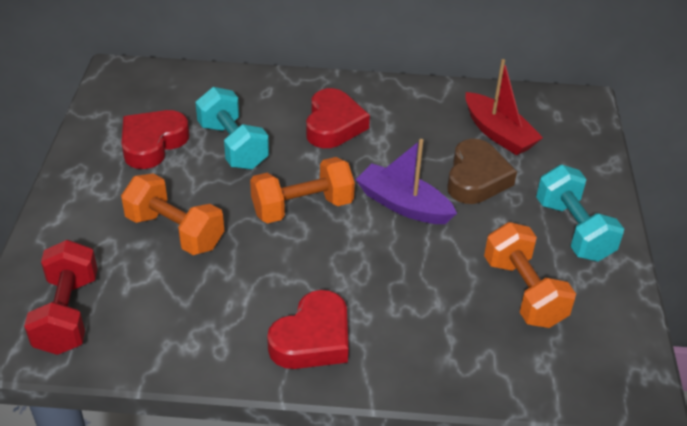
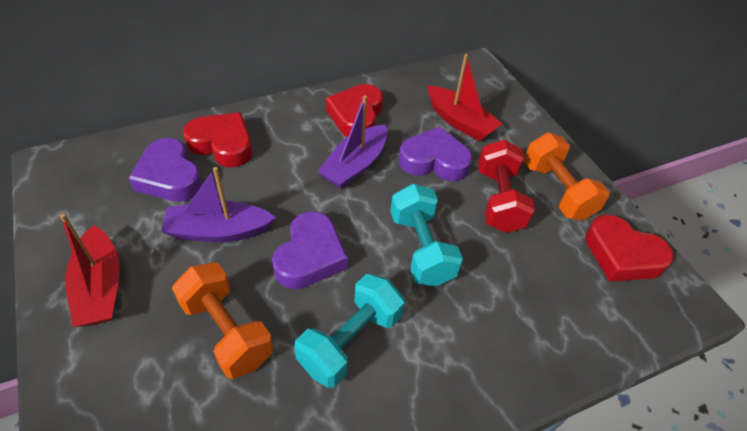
brown heart: [447,139,517,204] = 1 -> none = 0
orange dumbbell: [121,174,224,255] [250,157,355,223] [484,222,576,328] = 3 -> [172,263,273,379] [524,133,610,220] = 2
purple boat: [355,139,457,224] = 1 -> [161,167,276,242] [317,95,388,189] = 2
purple heart: none = 0 -> [128,138,203,202] [272,211,348,289] [399,126,473,181] = 3
red boat: [466,59,543,155] = 1 -> [60,214,120,327] [427,54,502,141] = 2

